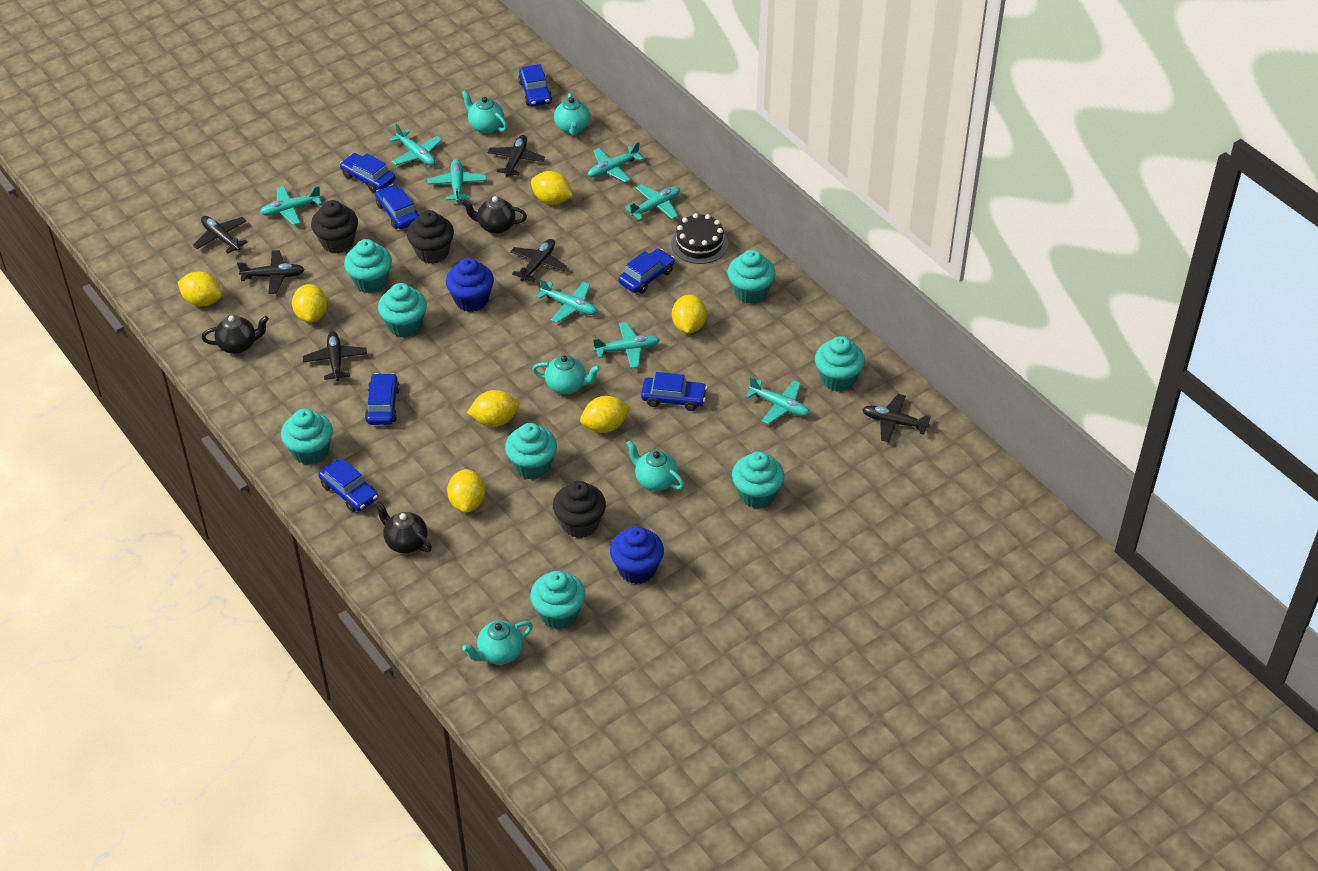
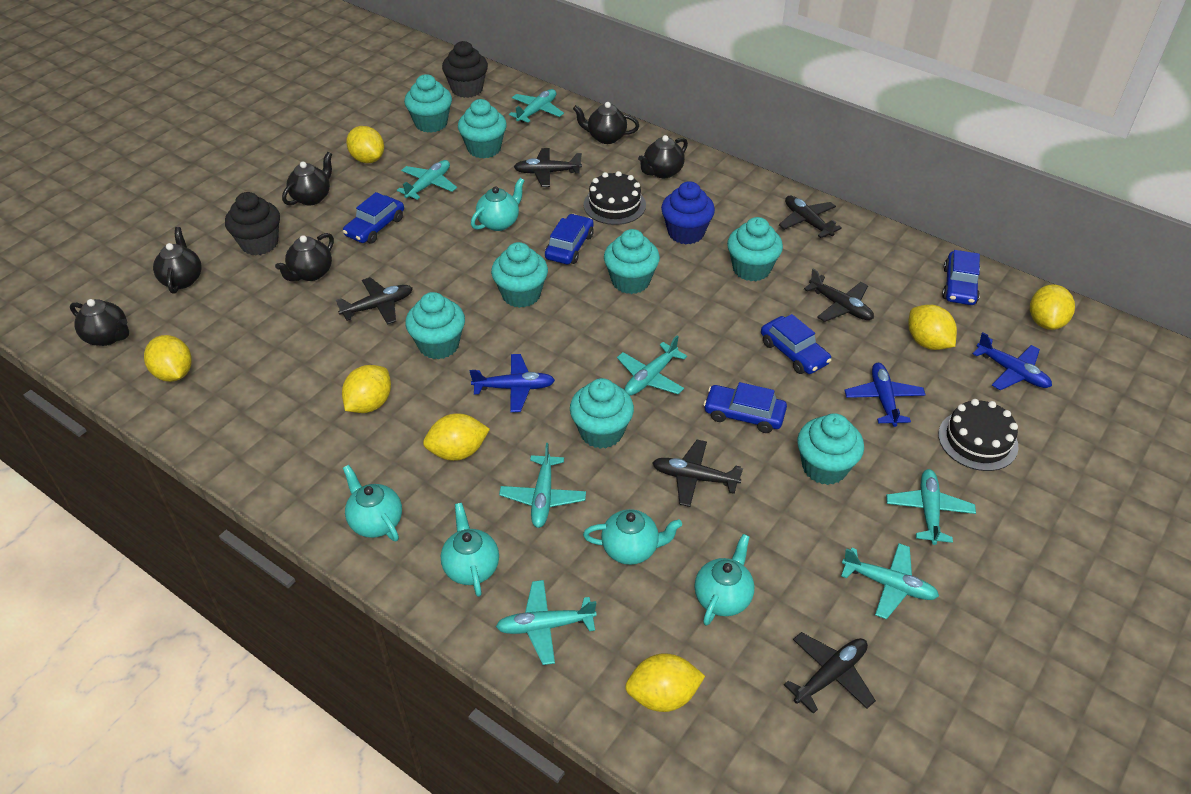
black cake: [671,213,728,264] = 1 -> [584,171,646,225] [938,399,1019,471] = 2
black cupcake: [311,200,358,254] [407,210,454,264] [553,481,606,538] = 3 -> [225,192,280,256] [442,41,488,98] = 2
black teapot: [202,315,269,354] [375,501,432,553] [462,196,527,234] = 3 -> [70,299,129,346] [153,227,202,294] [275,233,334,281] [282,152,332,205] [573,102,639,144] [638,135,688,178] = 6
blue car: [318,459,378,512] [340,153,395,193] [365,373,400,425] [375,185,419,229] [518,64,552,106] [618,249,675,294] [641,372,707,411] = 7 -> [343,192,404,243] [545,214,594,264] [703,382,787,433] [761,314,831,374] [942,250,980,305] = 5
blue cupcake: [446,258,494,312] [610,526,664,584] = 2 -> [661,181,715,244] = 1
blue plane: none = 0 -> [470,354,555,412] [844,363,926,427] [972,332,1052,390] = 3
turquoise plane: [260,186,322,226] [389,124,442,166] [427,159,486,202] [536,279,597,323] [588,142,644,183] [593,322,660,369] [625,184,680,220] [745,377,810,425] = 8 -> [397,160,457,200] [496,580,597,665] [499,443,586,528] [509,89,564,123] [617,336,687,396] [841,543,939,620] [886,469,976,545] = 7

